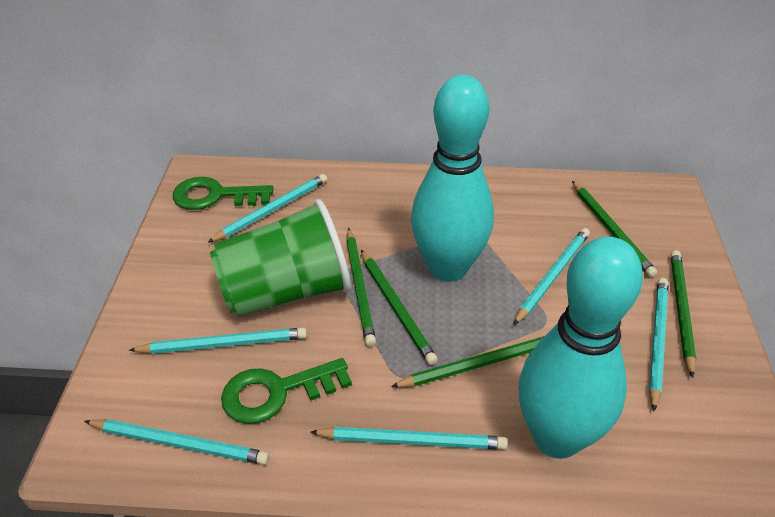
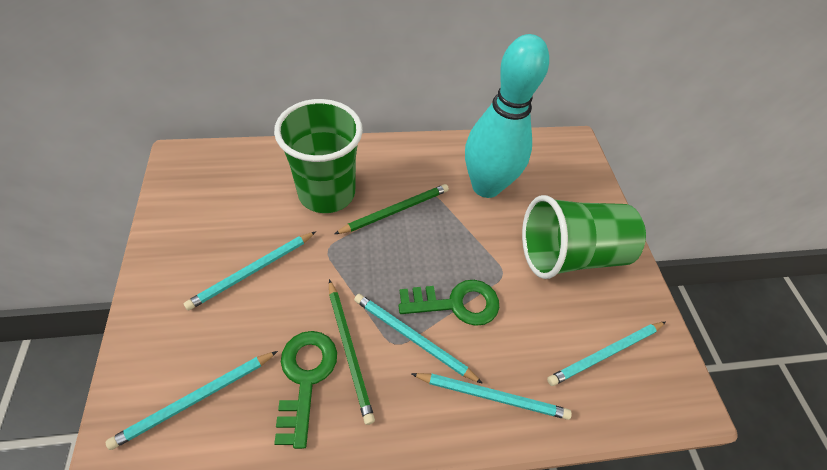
green cup: [210,199,351,317] = 1 -> [274,99,363,213] [522,195,646,279] = 2
green pencil: [346,228,376,347] [361,250,438,365] [391,336,545,387] [572,181,658,278] [671,250,696,378] = 5 -> [329,279,375,425] [335,184,449,234] = 2
turquoise bowling pin: [411,75,494,282] [519,237,643,459] = 2 -> [465,34,549,198] = 1
turquoise pencil: [84,419,269,465] [129,328,307,354] [207,174,327,243] [311,427,508,450] [513,228,590,325] [649,278,668,411] = 6 -> [106,351,278,450] [184,231,316,311] [354,294,483,384] [411,373,572,420] [547,322,666,386] = 5

